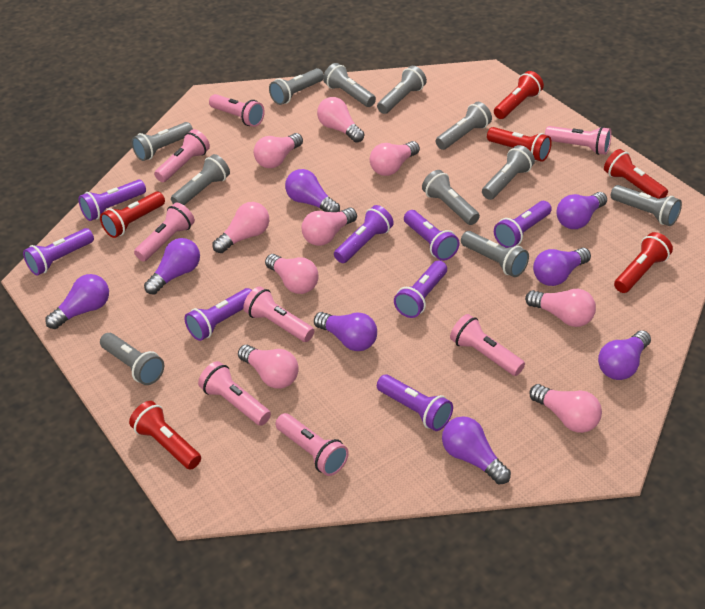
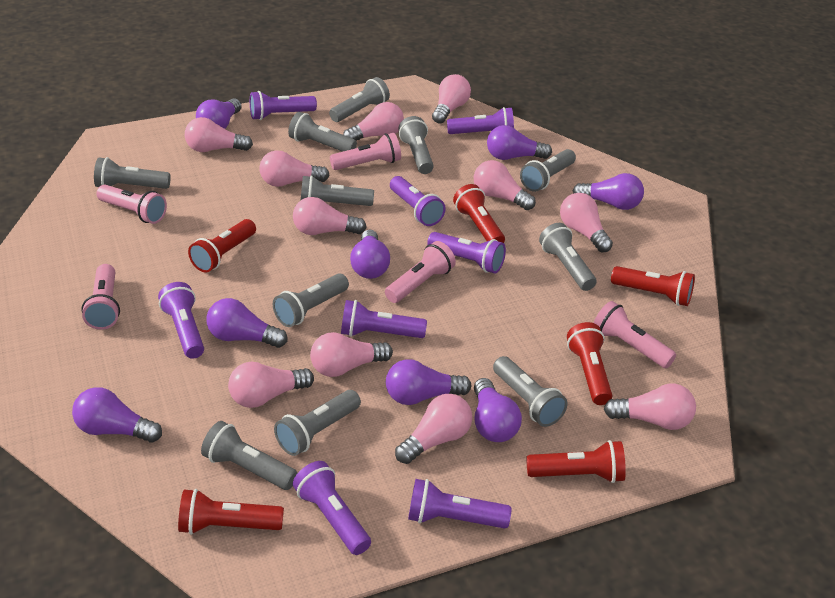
pink flashlight: [134,202,195,261] [154,129,210,182] [198,361,271,426] [209,94,265,127] [243,286,314,342] [275,413,349,476] [450,314,525,376] [545,126,612,155] = 8 -> [81,264,120,330] [96,185,167,224] [330,133,401,170] [385,241,456,303] [594,301,676,368] = 5
pink light bulb: [212,202,269,253] [238,345,299,389] [254,133,303,168] [265,254,319,294] [301,208,357,246] [317,97,364,143] [370,141,420,176] [525,289,596,327] [529,384,602,433] = 9 -> [185,117,253,152] [228,362,314,408] [260,150,329,187] [293,197,367,235] [310,332,393,377] [343,102,404,141] [395,394,472,464] [432,74,471,124] [474,160,536,210] [560,193,613,252] [604,384,696,430] = 11

